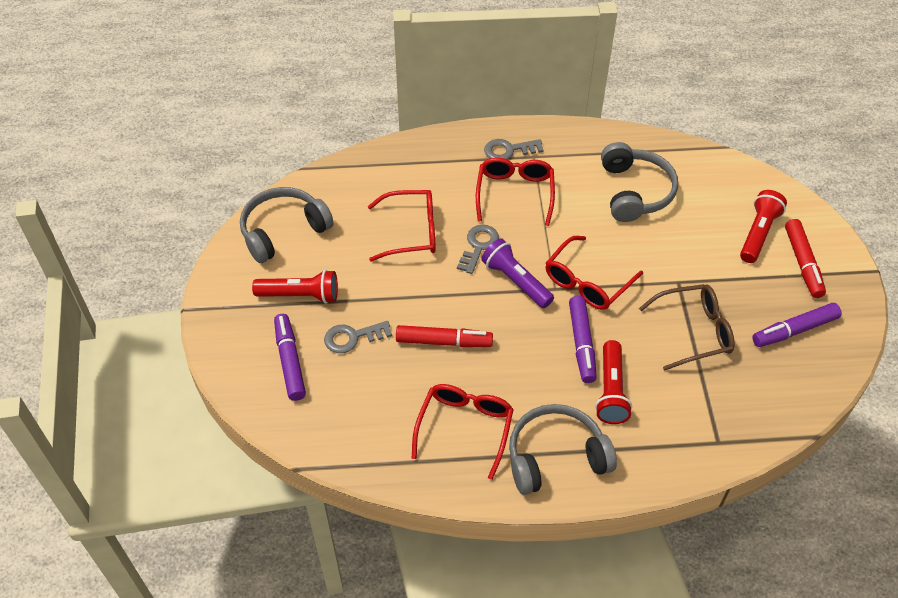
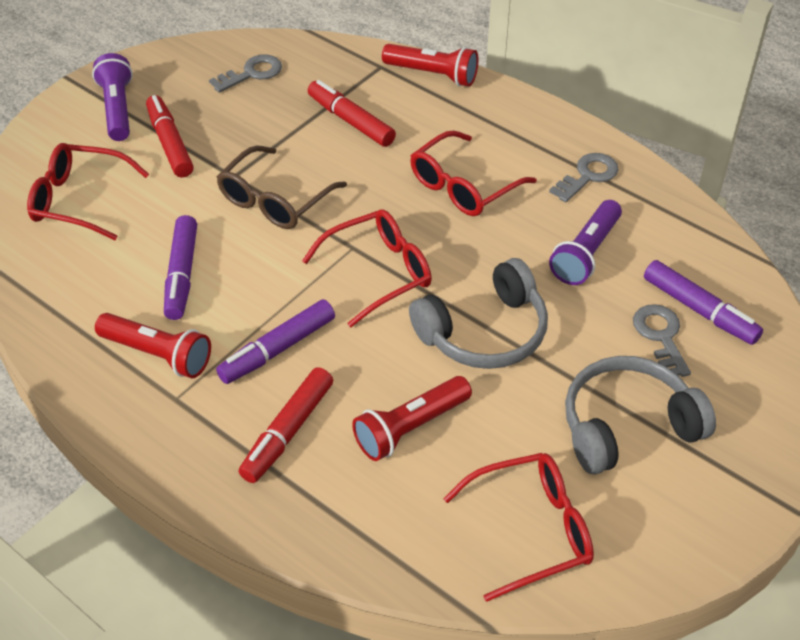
grey headphones: [240,187,334,263] [509,404,617,495] [601,142,678,222] = 3 -> [409,258,548,369] [565,356,716,474] = 2
purple flashlight: [482,238,554,308] = 1 -> [92,53,133,141] [549,200,622,285] = 2
red marker: [396,325,493,347] [785,219,826,298] = 2 -> [146,95,194,178] [239,367,333,483] [308,80,396,147] = 3

